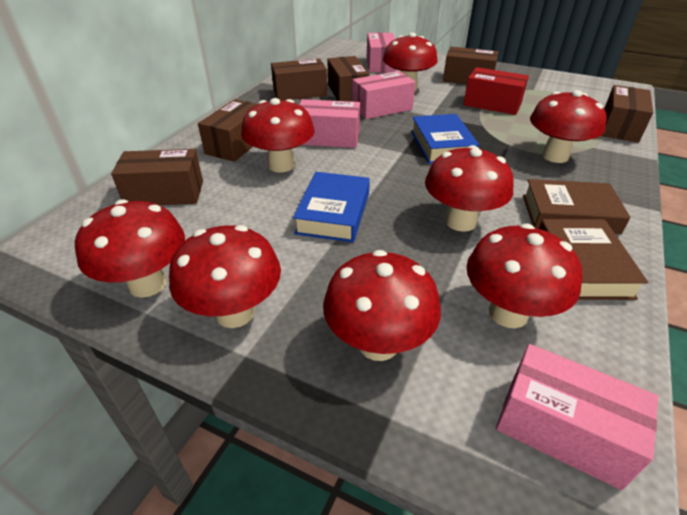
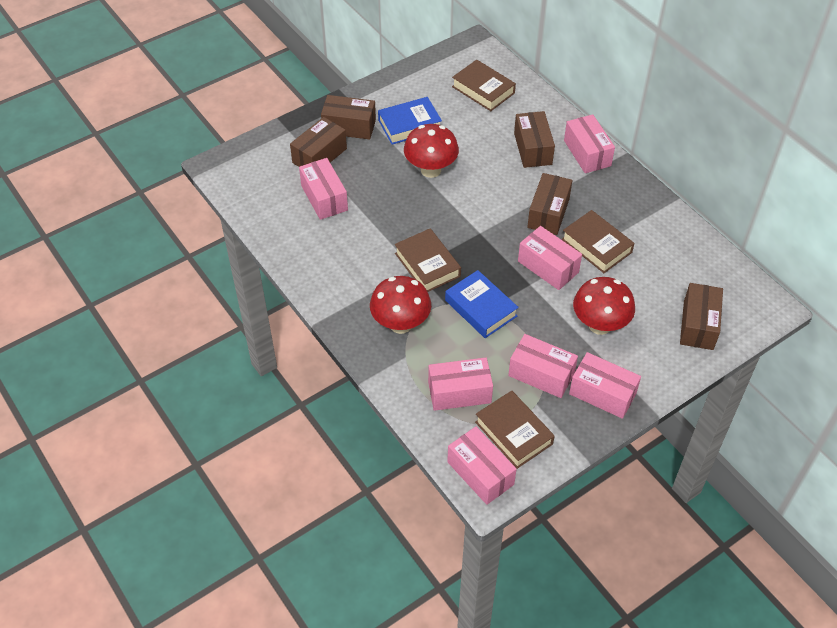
brown book: [523,179,630,234] [539,219,648,300] = 2 -> [395,228,461,292] [452,60,516,111] [475,391,555,469] [562,210,635,273] = 4
brown box: [111,149,203,205] [198,99,258,162] [271,59,327,101] [327,56,370,102] [443,47,498,84] [602,85,653,143] = 6 -> [290,117,347,167] [321,95,376,139] [514,111,555,168] [527,173,572,235] [680,283,723,350] = 5
pink box: [299,99,360,148] [352,71,415,119] [367,32,396,72] [496,344,658,490] = 4 -> [299,158,348,220] [428,357,493,411] [447,426,517,505] [508,334,578,398] [518,226,582,290] [564,114,615,173] [569,352,641,419] = 7
red box: [463,67,529,115] = 1 -> none = 0
red mushroom: [75,199,185,298] [169,225,281,328] [241,98,315,172] [323,250,441,361] [383,32,438,91] [425,145,514,232] [467,223,582,328] [530,90,607,163] = 8 -> [370,276,431,334] [404,124,459,178] [573,277,635,335] = 3

